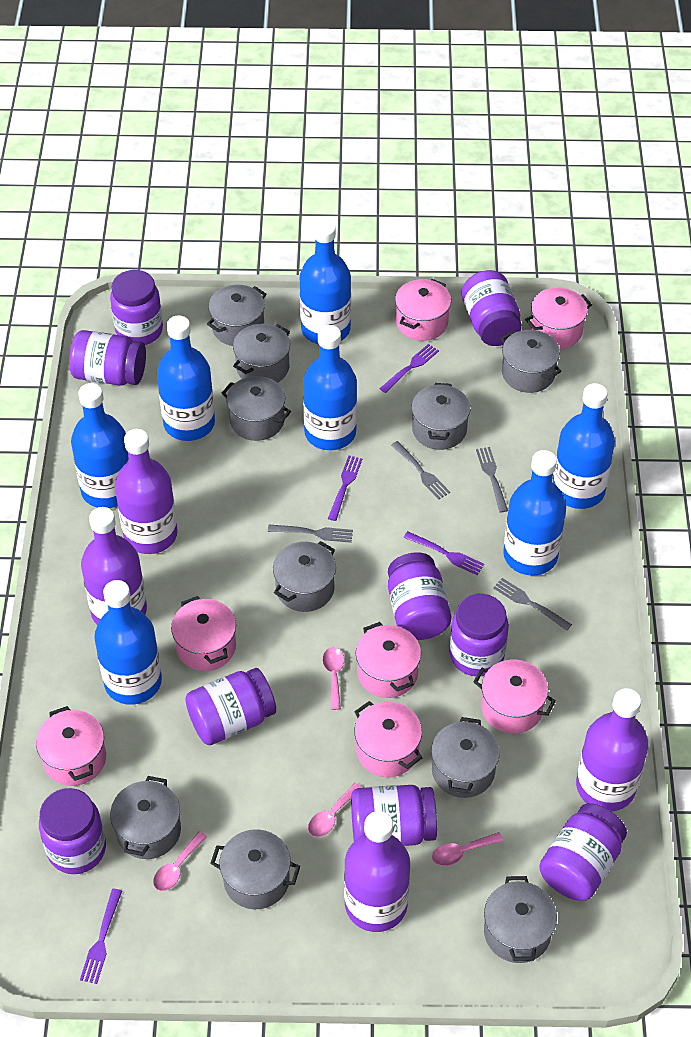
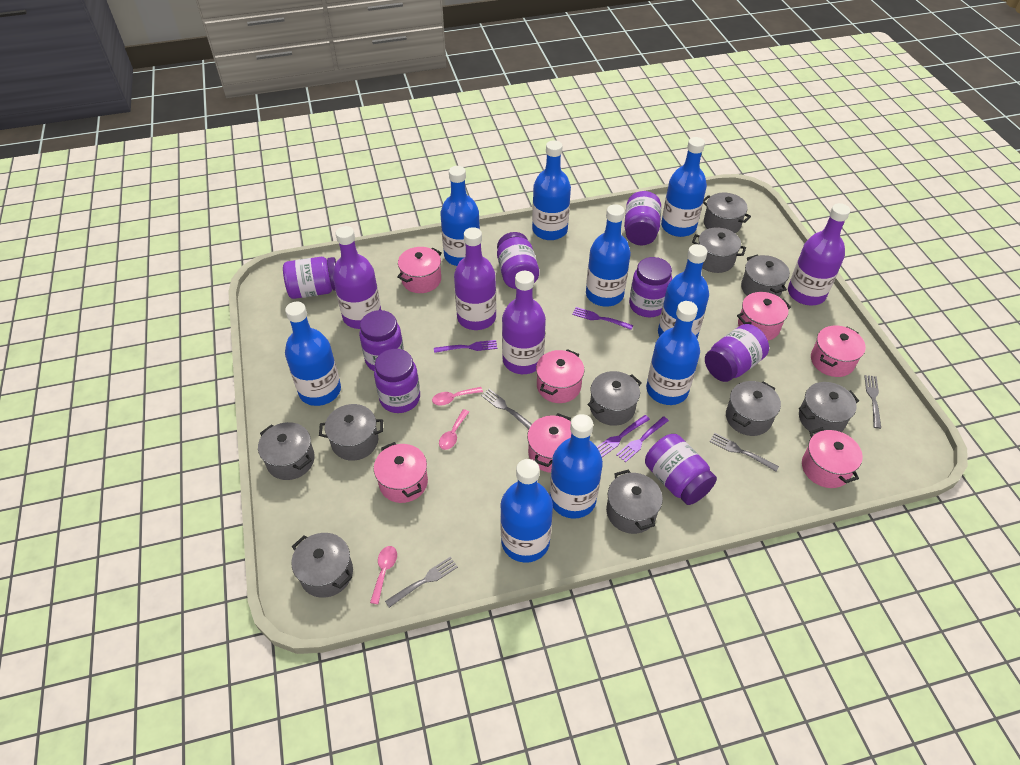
blue bottle: [71,383,129,508] [94,580,162,705] [157,315,215,441] [300,220,351,344] [303,325,357,450] [503,450,566,576] [553,383,615,509] = 7 -> [285,302,341,406] [440,166,480,266] [500,459,553,563] [532,140,571,240] [550,414,603,519] [586,204,631,307] [646,301,700,405] [658,244,709,338] [661,137,707,237] = 9
pink spoon: [153,831,207,891] [308,783,362,837] [323,647,344,710] [432,832,503,866] = 4 -> [370,546,397,604] [432,387,483,405] [439,409,469,450] = 3
purple jar: [39,788,106,874] [69,330,146,386] [110,270,163,345] [185,668,276,745] [351,785,437,846] [388,552,451,640] [450,594,509,676] [462,270,522,346] [539,803,627,901] = 9 -> [283,257,336,299] [359,310,404,371] [374,349,420,413] [497,232,539,289] [624,191,661,245] [629,257,672,317] [645,434,717,505] [705,324,769,382] = 8

